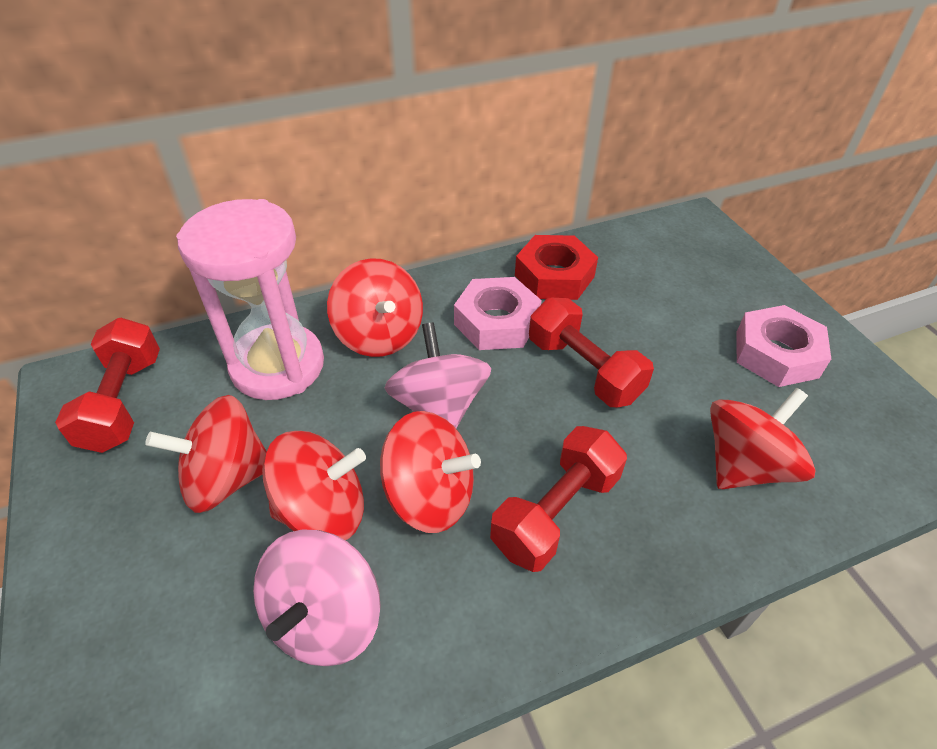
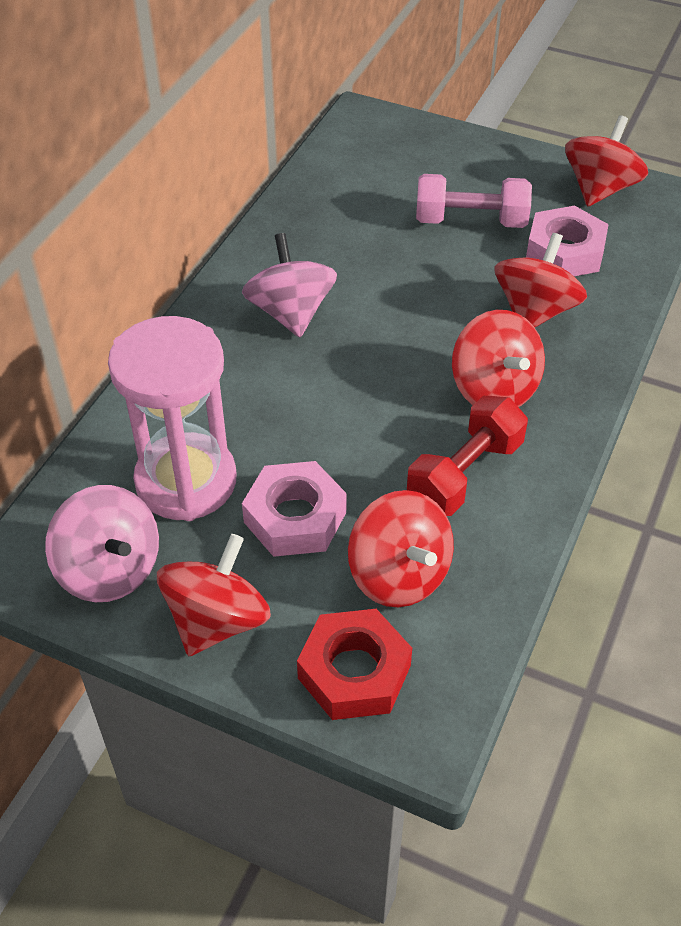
pink dumbbell: none = 0 -> [416,174,532,228] = 1
red dumbbell: [55,318,160,453] [490,426,627,572] [529,298,654,407] = 3 -> [407,396,528,516] = 1

